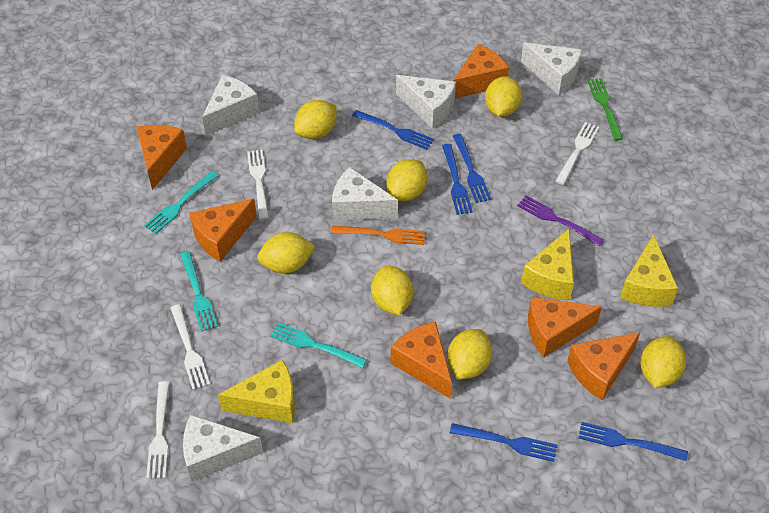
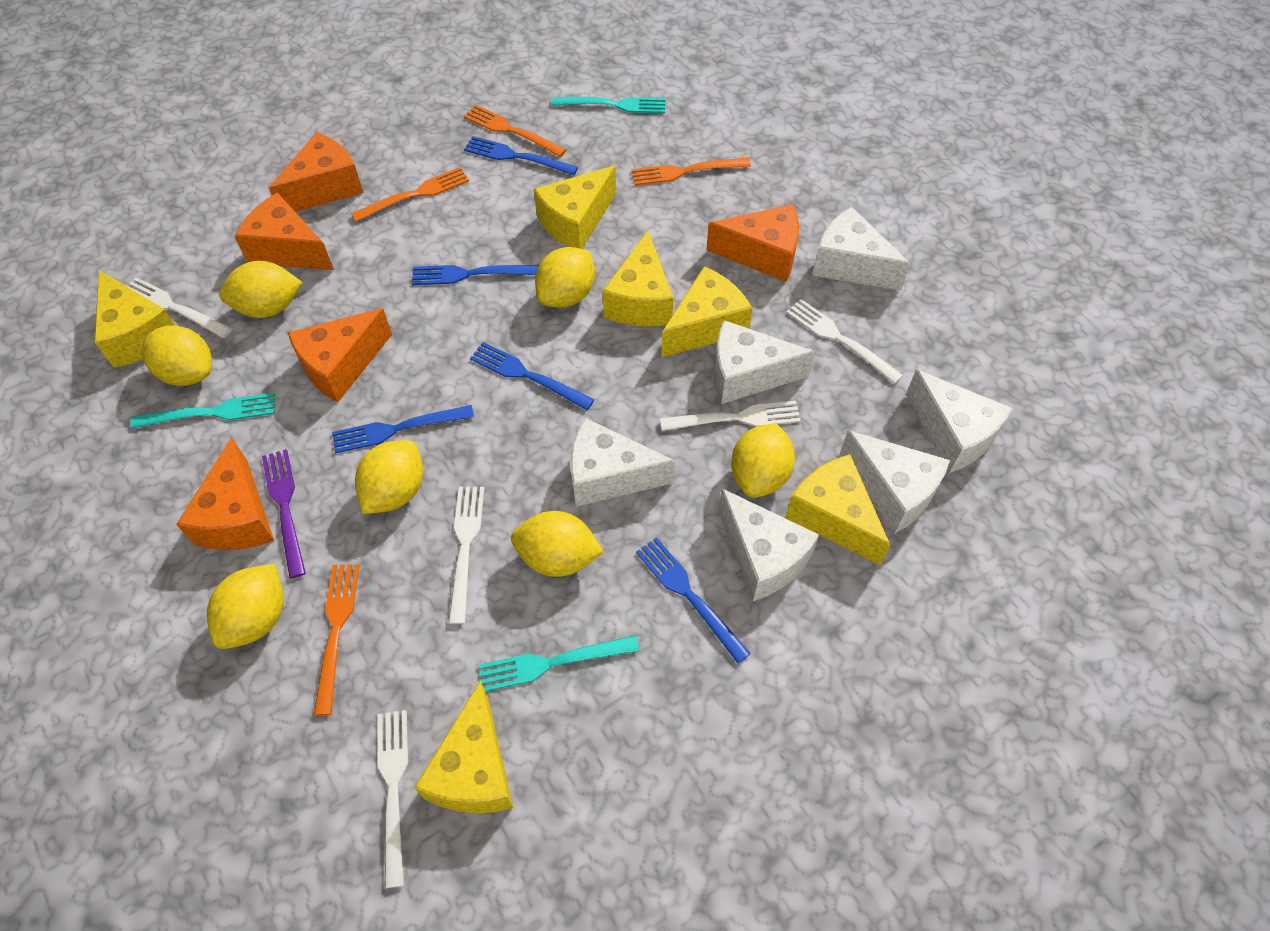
green fork: [587,78,623,141] = 1 -> none = 0
orange cheese: [137,125,187,190] [189,199,257,262] [391,322,452,398] [453,44,509,98] [528,297,602,357] [567,332,640,400] = 6 -> [176,437,274,550] [235,192,334,270] [269,132,364,212] [288,308,392,402] [706,204,799,282] = 5
orange fork: [331,226,425,245] = 1 -> [314,565,360,715] [351,167,469,222] [464,105,567,157] [631,157,751,185] = 4
white cheese: [183,414,263,481] [202,75,259,136] [332,167,398,220] [396,75,456,129] [521,42,582,95] = 5 -> [571,418,675,507] [714,320,815,404] [718,488,819,601] [812,207,911,290] [840,430,950,534] [906,369,1012,473] = 6
white fork: [146,381,170,479] [170,304,210,390] [247,150,269,220] [555,122,599,185] = 4 -> [127,277,232,338] [377,710,408,888] [449,487,484,624] [660,401,801,431] [786,299,903,384] = 5
yellow cheese: [218,360,295,423] [521,229,574,301] [620,234,678,307] = 3 -> [94,270,175,368] [414,680,513,813] [534,166,616,249] [602,230,673,327] [661,266,753,357] [785,454,891,565] = 6

